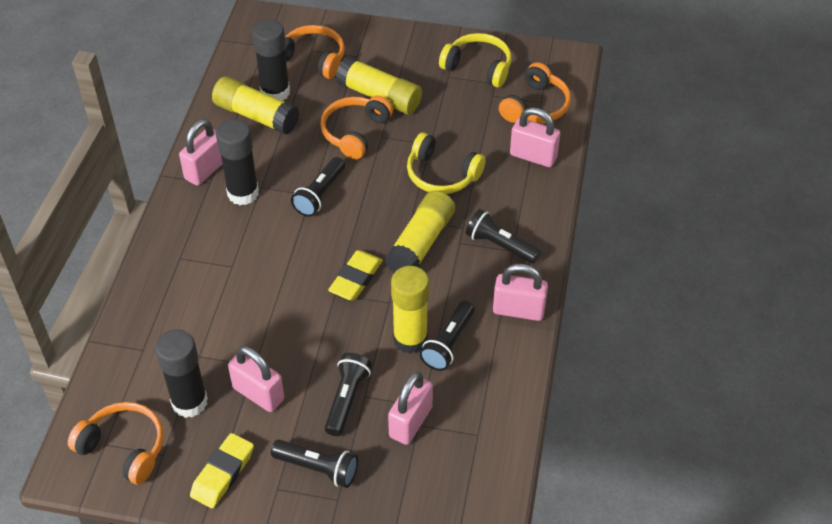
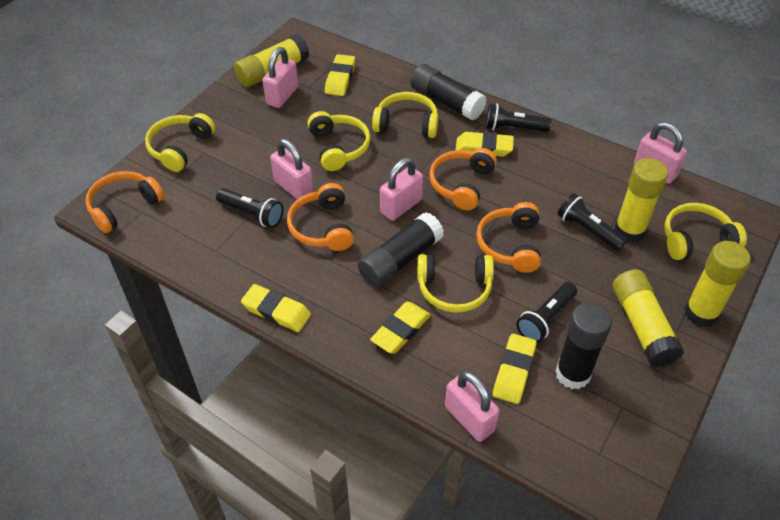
black flashlight: [271,440,358,488] [291,157,345,217] [325,353,372,436] [420,301,475,371] [466,209,541,264] = 5 -> [216,188,283,228] [486,103,551,132] [516,282,577,343] [557,193,627,251] = 4
yellow eraser: [190,433,254,509] [328,250,383,301] = 2 -> [241,284,311,332] [325,54,355,96] [370,302,431,353] [456,132,514,157] [493,334,537,404] = 5
yellow headphones: [407,132,486,194] [439,33,512,88] = 2 -> [145,113,215,172] [307,111,371,171] [372,92,438,138] [417,254,494,313] [665,203,747,260] = 5

